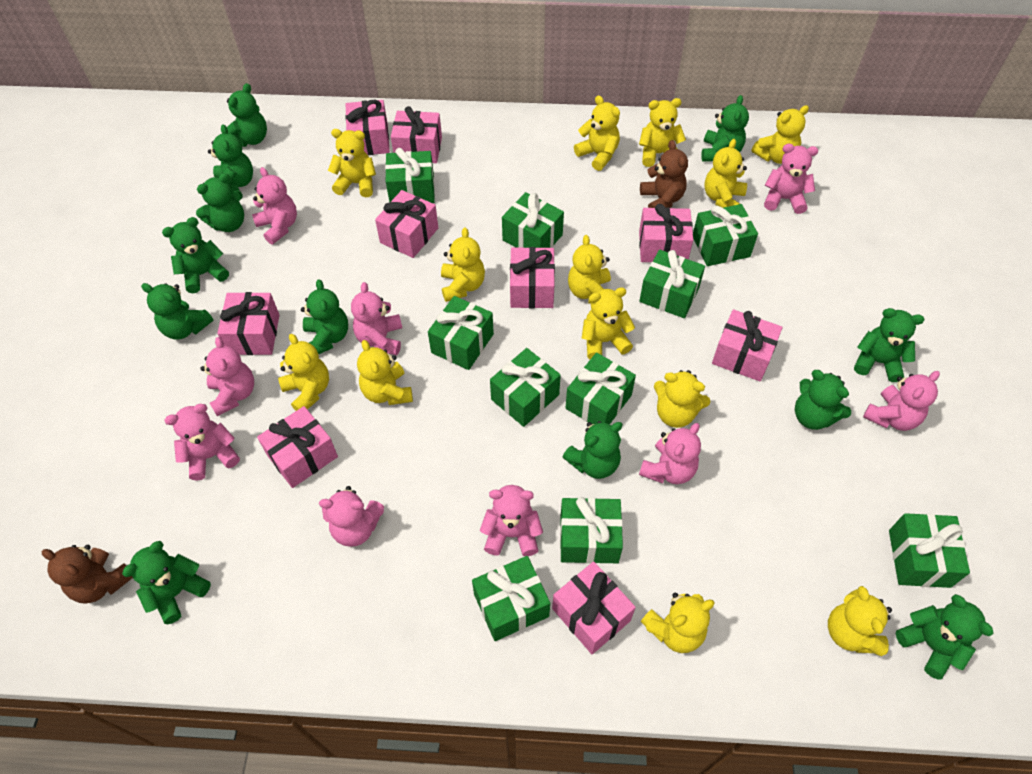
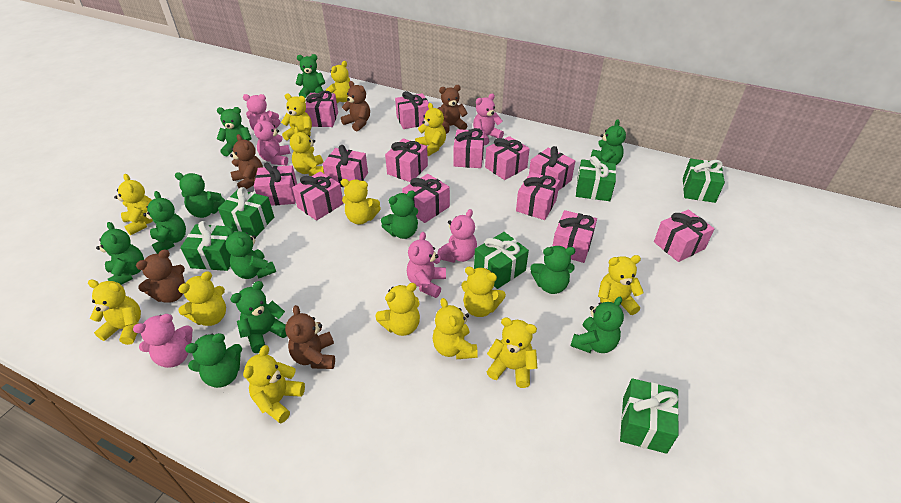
brown teddy bear: [42,545,133,604] [640,140,688,208] = 2 -> [136,249,185,303] [230,134,263,189] [285,305,335,369] [341,81,370,131] [438,85,468,134] = 5
green gift: [385,148,435,203] [428,296,494,370] [472,556,550,641] [490,348,561,427] [502,192,564,248] [560,497,623,564] [566,352,636,424] [639,250,705,318] [693,204,758,266] [889,513,970,588] = 10 -> [181,221,235,271] [218,187,274,237] [474,232,529,289] [576,156,616,201] [620,378,679,454] [683,159,725,203] = 6
pink gift: [217,292,280,355] [257,406,338,488] [345,99,390,155] [375,190,438,258] [391,106,442,163] [510,247,555,308] [552,561,636,654] [639,204,693,262] [712,309,782,381] = 9 -> [254,162,297,206] [292,171,344,221] [305,91,338,127] [323,145,368,187] [385,139,428,182] [395,91,429,129] [402,174,450,223] [453,128,484,168] [485,136,530,180] [516,172,560,220] [529,146,575,191] [552,210,597,263] [654,209,714,262] = 13
pink teddy bear: [164,404,240,481] [200,337,254,416] [252,167,297,244] [319,486,384,547] [351,282,402,355] [480,485,543,556] [639,423,701,484] [764,144,818,214] [863,371,940,431] = 9 -> [133,314,193,368] [243,94,281,130] [254,115,290,166] [407,232,446,298] [437,209,477,263] [473,94,504,145] = 6
yellow teddy bear: [278,334,329,411] [328,129,376,197] [357,340,413,405] [441,228,485,302] [568,235,611,304] [574,95,620,171] [582,287,635,359] [639,98,686,167] [641,593,715,653] [654,370,711,428] [704,139,747,208] [751,105,809,164] [828,586,892,656] = 13 -> [88,280,141,345] [114,174,153,235] [178,271,226,326] [243,345,305,423] [281,94,312,141] [290,127,324,176] [326,61,350,103] [341,179,381,225] [375,283,420,336] [415,103,446,156] [432,298,478,359] [461,267,506,317] [487,317,537,388] [598,255,644,315] = 14

